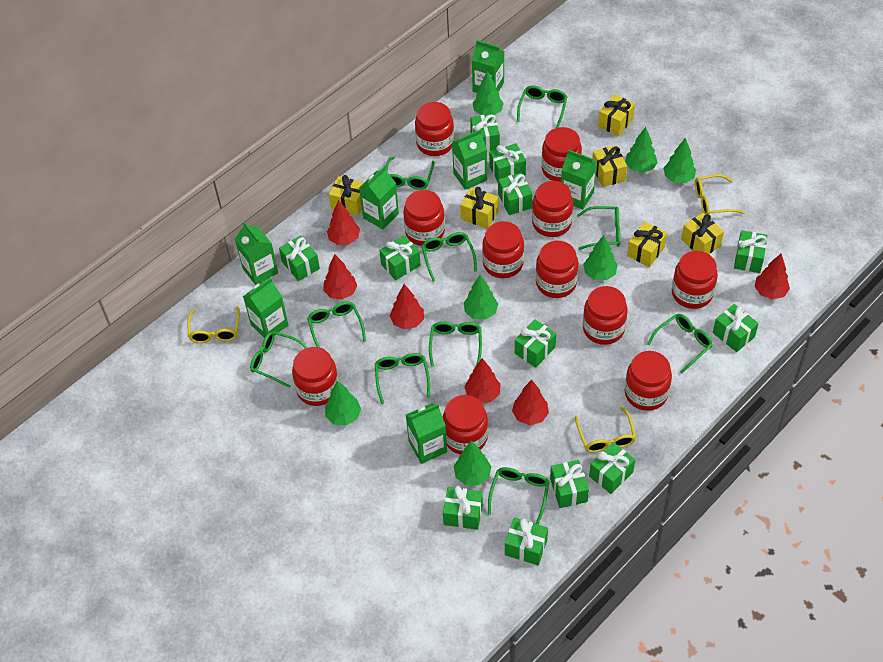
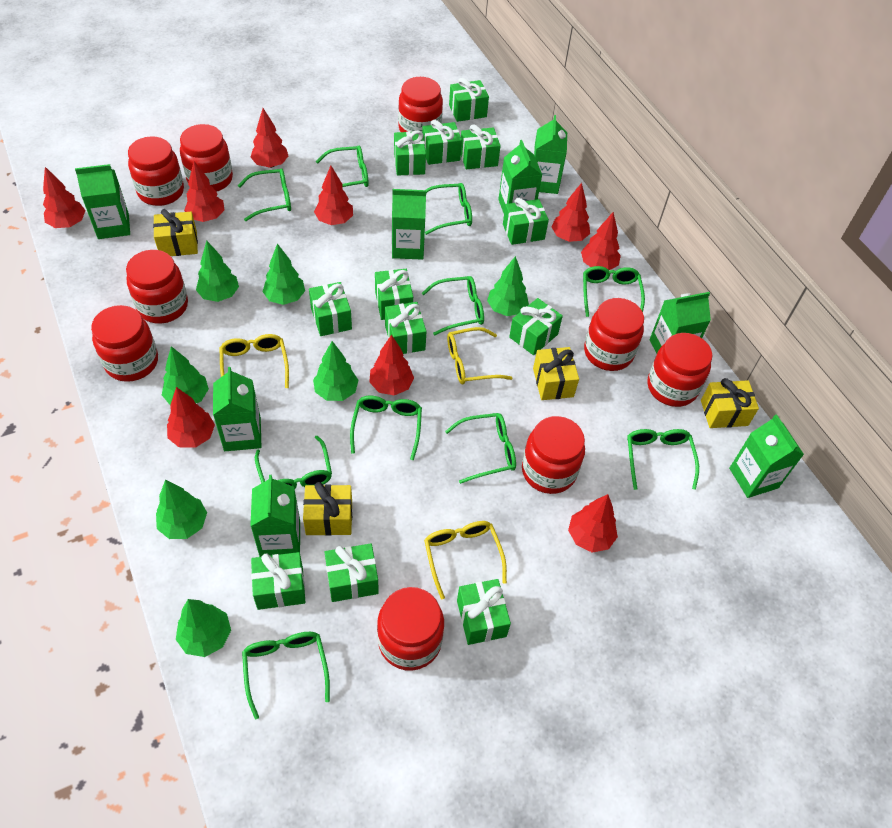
green carton: [235,222,278,285] [243,277,288,338] [359,166,399,229] [406,403,447,464] [452,130,487,190] [472,40,504,93] [561,150,597,210] = 7 -> [75,164,130,239] [213,367,261,451] [250,475,300,557] [392,189,426,260] [498,140,542,213] [533,115,567,194] [650,292,711,353] [729,414,804,498] = 8
red jar: [292,347,339,406] [403,190,445,246] [415,102,454,156] [443,395,488,455] [482,221,524,278] [532,181,573,237] [536,241,578,298] [542,127,582,182] [583,286,628,345] [625,351,672,411] [672,251,718,309] = 11 -> [91,305,158,382] [126,250,188,324] [128,136,184,206] [180,124,233,192] [377,587,444,671] [398,77,443,132] [522,416,585,494] [584,298,644,371] [647,333,712,407] = 9
red tree: [323,254,357,299] [327,200,360,245] [390,284,424,329] [464,358,501,403] [512,380,549,425] [755,254,790,299] = 6 -> [43,167,86,228] [167,387,215,447] [184,161,225,222] [250,108,288,168] [314,166,353,225] [369,335,414,395] [551,183,590,242] [568,494,618,553] [581,212,621,270] = 9
yellow gift: [329,175,364,216] [460,187,498,229] [592,145,627,187] [598,94,635,136] [627,222,667,267] [681,213,724,254] = 6 -> [153,209,198,256] [303,482,352,536] [533,347,579,400] [701,378,759,428] = 4

